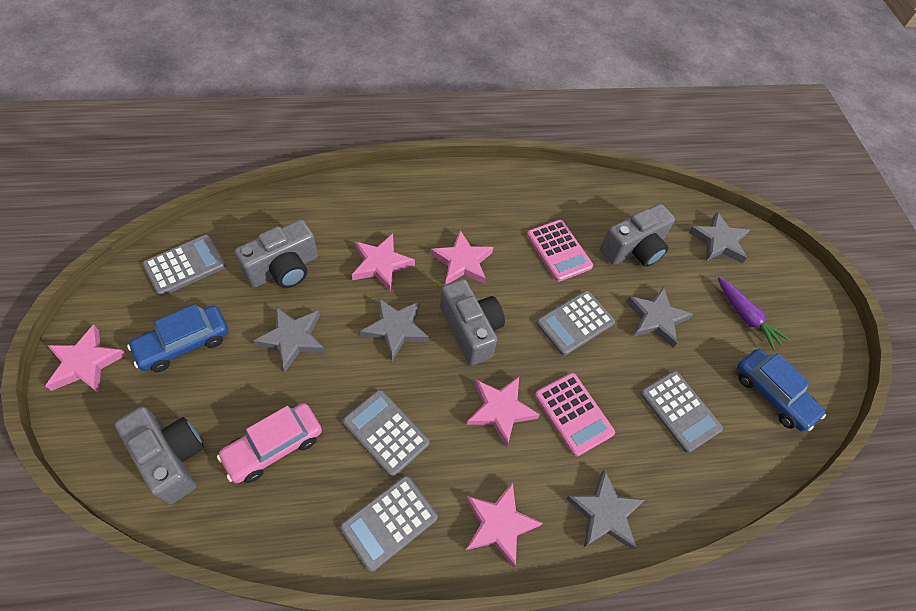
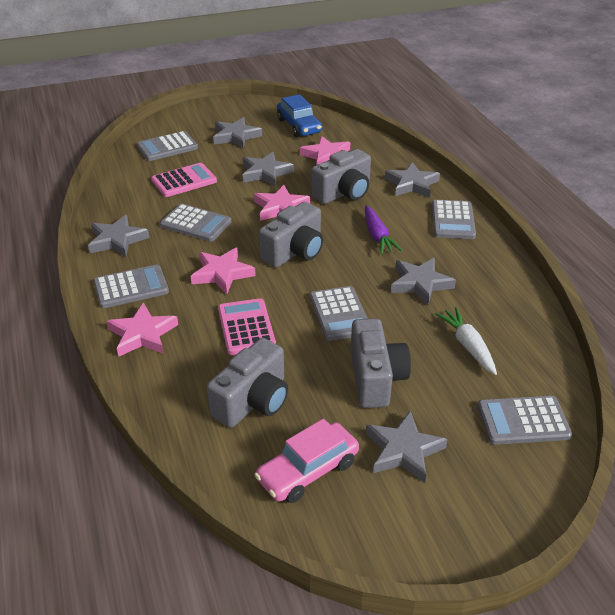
blue car: [127,304,228,372] [737,349,826,432] = 2 -> [277,94,322,137] = 1
grey calculator: [143,235,226,296] [340,476,438,572] [343,390,430,477] [536,291,615,356] [640,371,723,453] = 5 -> [93,265,169,308] [137,131,198,161] [160,204,231,242] [310,286,368,341] [432,200,476,239] [477,396,572,445] = 6
grey star: [253,307,325,372] [360,298,429,361] [566,469,646,550] [626,286,693,348] [688,212,750,264] = 5 -> [88,215,149,257] [213,117,262,149] [243,152,294,187] [366,411,448,483] [385,162,440,198] [391,258,456,305] = 6
pink star: [46,325,126,393] [352,234,415,291] [430,230,493,285] [466,482,543,568] [467,377,540,448] = 5 -> [107,303,178,357] [191,247,256,294] [254,185,310,221] [300,136,350,165] = 4
white carrot: none = 0 -> [435,307,497,375] = 1

